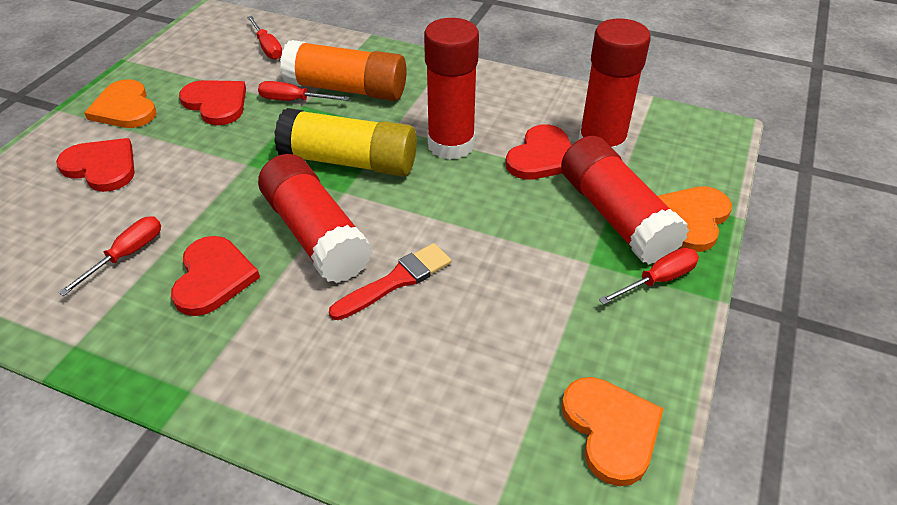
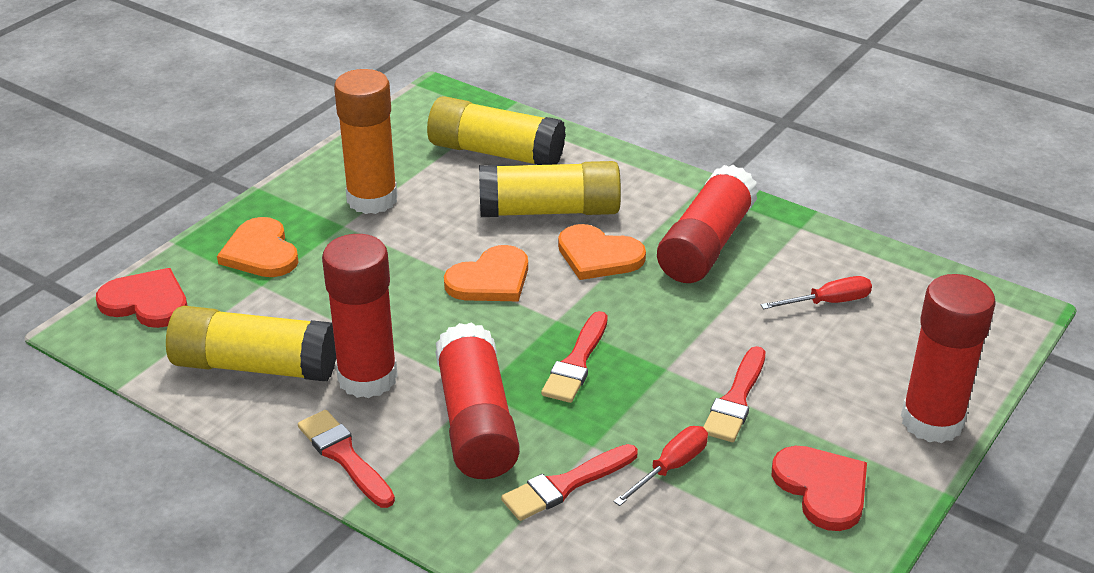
red brush: [329,243,451,320] = 1 -> [298,410,395,508] [501,444,638,521] [541,311,608,403] [704,346,765,442] = 4
red heart: [56,138,135,192] [171,236,260,316] [179,80,246,125] [506,124,571,180] = 4 -> [96,268,187,328] [772,446,867,531] = 2
red screwdriver: [58,216,161,296] [247,16,282,60] [258,81,350,101] [599,248,699,305] = 4 -> [613,426,708,506] [761,276,872,309] = 2
yellow glue stick: [274,108,417,176] = 1 -> [166,306,337,381] [427,96,566,165] [479,161,621,217] = 3

